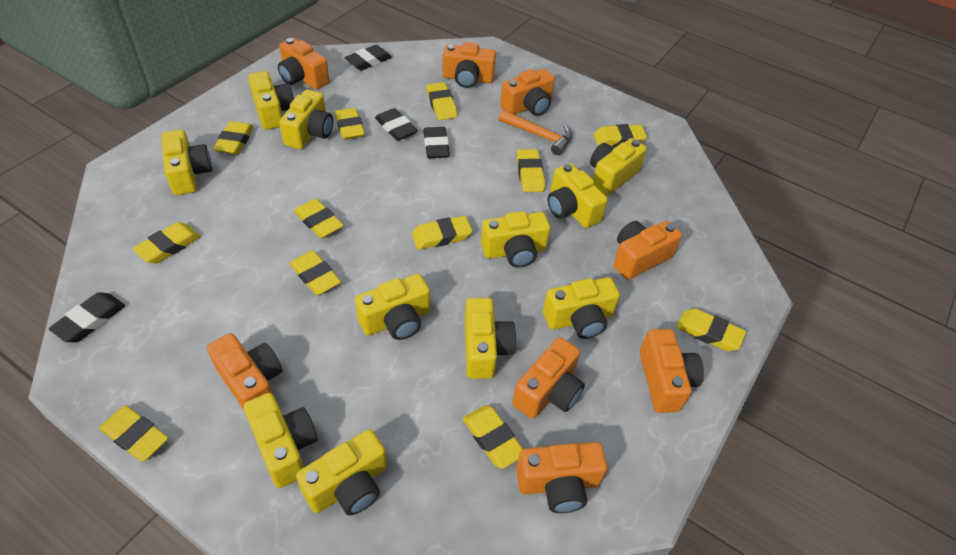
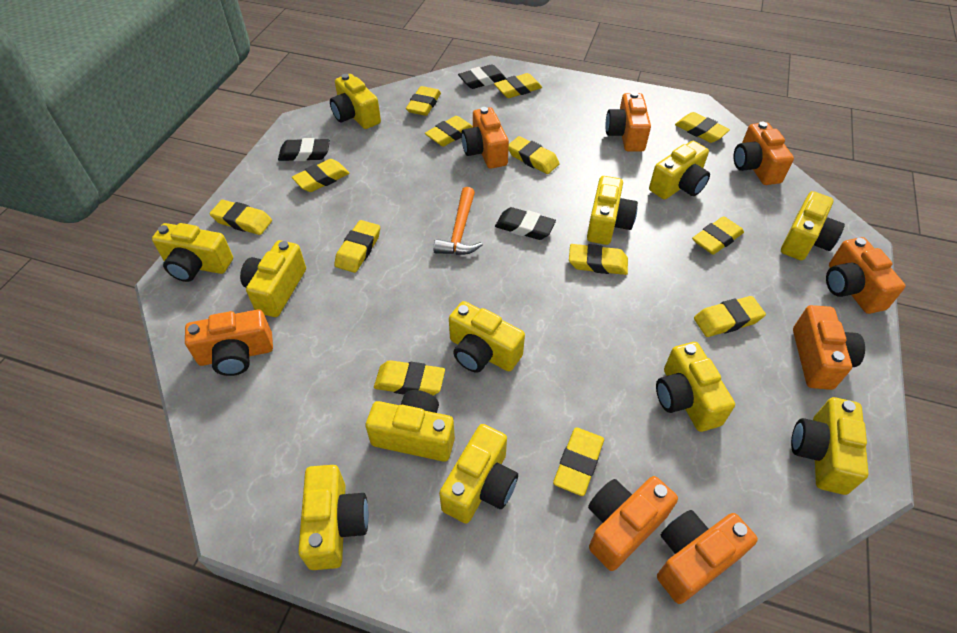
black eraser: [49,292,125,342] [345,45,392,71] [375,108,418,141] [423,127,450,158] = 4 -> [278,138,330,161] [458,64,506,89] [495,207,556,240] = 3
yellow camera: [161,130,212,195] [244,393,318,488] [248,71,294,130] [279,89,333,149] [296,429,387,516] [355,274,430,340] [465,298,516,379] [481,211,550,268] [543,277,620,339] [548,163,608,228] [590,138,647,196] = 11 -> [152,223,233,282] [240,240,306,317] [298,465,369,570] [330,74,381,129] [365,390,455,462] [439,424,518,523] [449,301,525,373] [587,176,638,245] [649,141,710,200] [656,342,735,432] [781,191,845,260] [791,397,869,495] = 12
yellow eraser: [99,406,168,461] [132,222,201,264] [213,121,254,155] [290,250,341,295] [294,199,344,238] [335,108,365,140] [412,216,472,250] [426,82,457,120] [463,405,523,469] [517,149,545,192] [593,124,647,147] [676,308,746,351] = 12 -> [209,200,272,235] [292,159,350,192] [334,220,380,273] [374,360,445,396] [406,86,441,116] [425,116,473,146] [494,73,542,98] [508,136,560,174] [553,427,604,496] [569,244,628,275] [675,112,730,143] [692,216,744,255] [694,296,766,337] = 13

